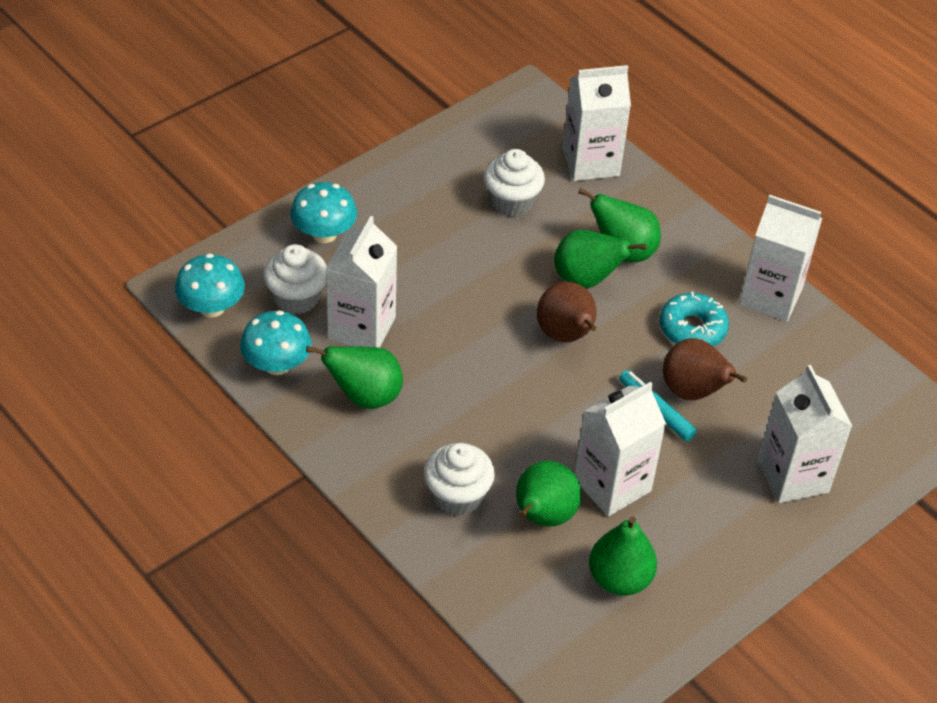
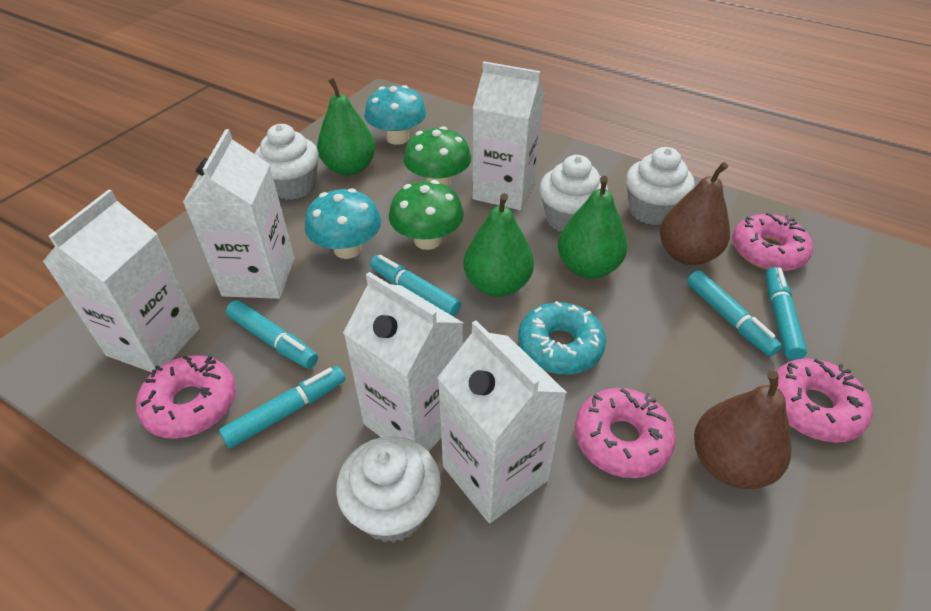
green mushroom: none = 0 -> [389,180,464,250] [404,126,471,187] = 2
green pear: [306,346,403,409] [516,461,581,527] [554,230,647,289] [578,188,661,262] [589,516,657,596] = 5 -> [317,78,375,176] [464,193,534,297] [558,176,627,279] = 3
pink donut: none = 0 -> [136,355,236,439] [575,388,676,478] [732,212,813,271] [769,358,873,443] = 4
turquoise marker: [619,370,697,442] = 1 -> [219,366,345,448] [226,300,318,368] [370,255,461,317] [687,270,782,357] [766,267,807,360] = 5
turquoise mushroom: [175,253,245,318] [240,310,312,375] [290,182,357,243] = 3 -> [305,188,381,259] [364,85,426,145] = 2
white cupcake: [263,244,327,314] [424,443,495,516] [484,149,545,217] = 3 -> [254,124,319,200] [336,436,441,543] [539,155,608,231] [626,147,695,225] = 4

